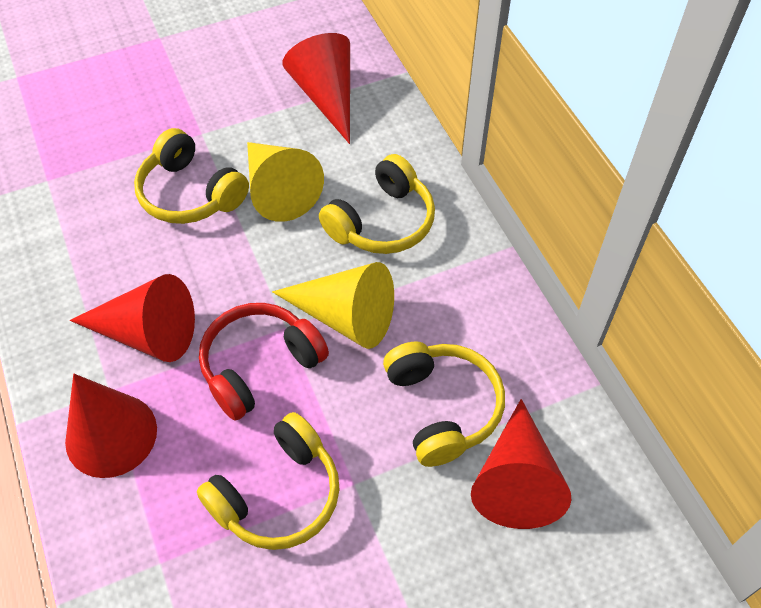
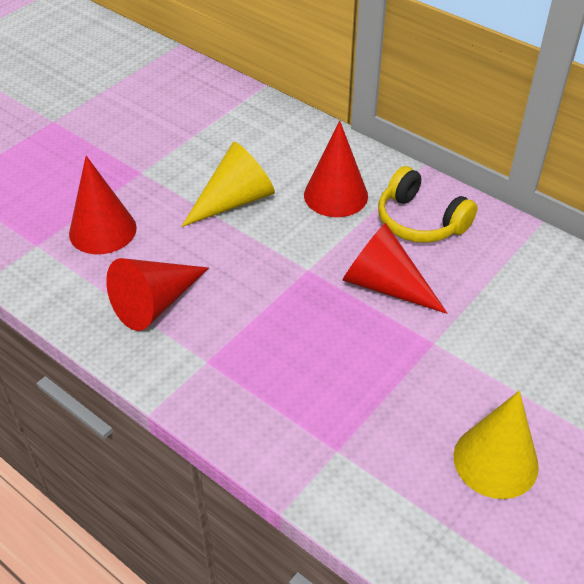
red headphones: [199,303,329,421] = 1 -> none = 0
yellow headphones: [134,128,249,224] [197,412,340,550] [319,154,435,254] [383,341,505,467] = 4 -> [378,166,478,243] = 1

